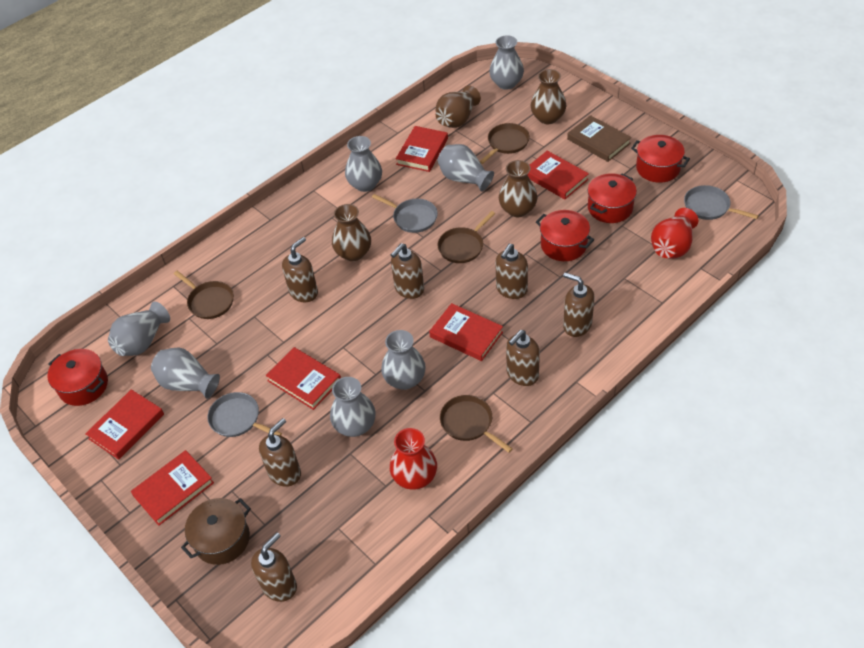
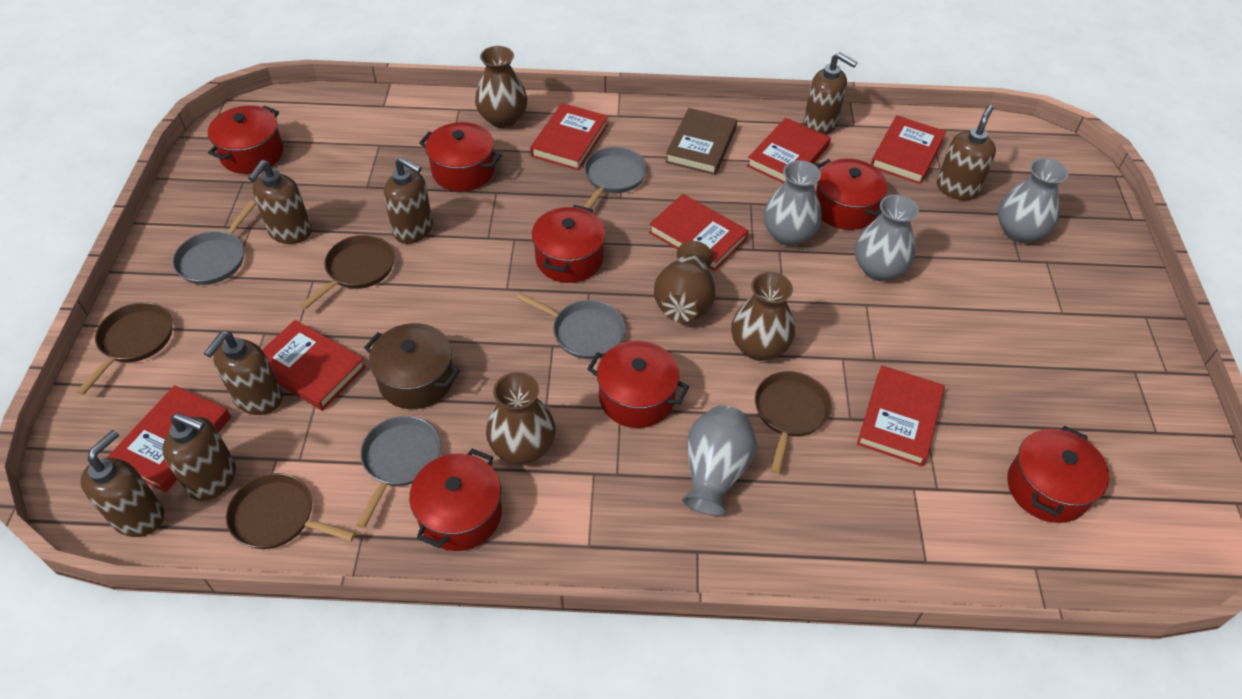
grey pan: [207,392,282,437] [372,194,438,233] [684,185,759,220] = 3 -> [173,201,257,285] [356,416,441,528] [516,292,626,359] [584,147,647,209] = 4
grey vase: [108,301,170,356] [151,347,220,399] [330,377,376,437] [345,136,382,192] [381,330,426,390] [438,144,494,192] [489,35,524,90] = 7 -> [682,405,757,516] [764,160,822,246] [855,195,919,281] [998,158,1068,243] = 4
red book: [85,389,164,460] [131,450,214,526] [266,347,341,410] [396,126,448,172] [429,303,503,361] [527,151,589,199] = 6 -> [107,385,231,492] [262,320,366,411] [530,103,608,170] [649,194,749,271] [747,118,831,183] [857,365,945,467] [871,115,946,184] = 7
red pot: [47,349,108,406] [536,210,594,261] [588,173,637,223] [631,135,690,183] = 4 -> [208,106,283,174] [409,449,502,551] [419,122,502,191] [532,205,606,283] [587,341,689,428] [816,158,888,230] [1007,426,1109,523] = 7
red vase: [390,428,437,490] [651,208,698,259] = 2 -> none = 0

